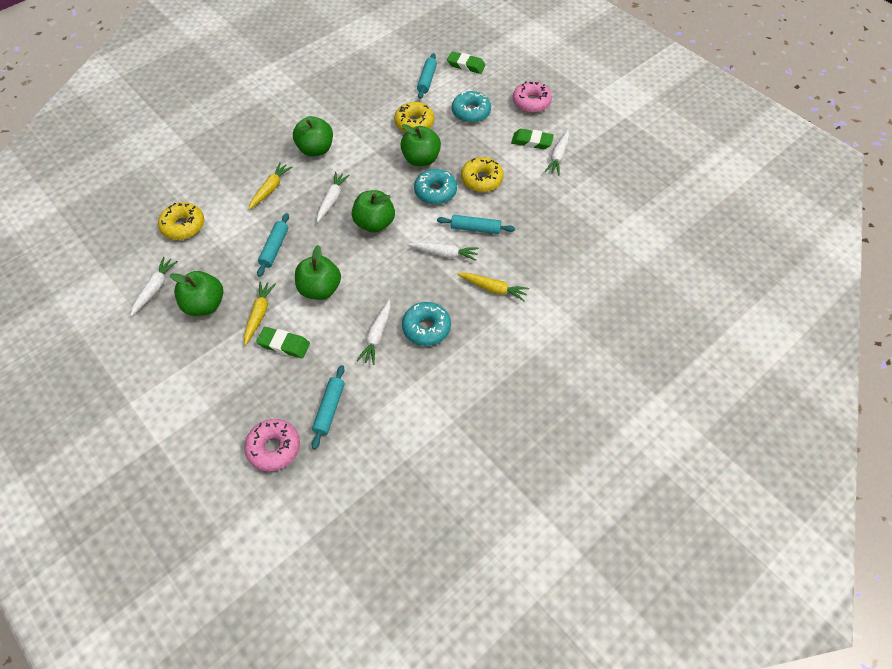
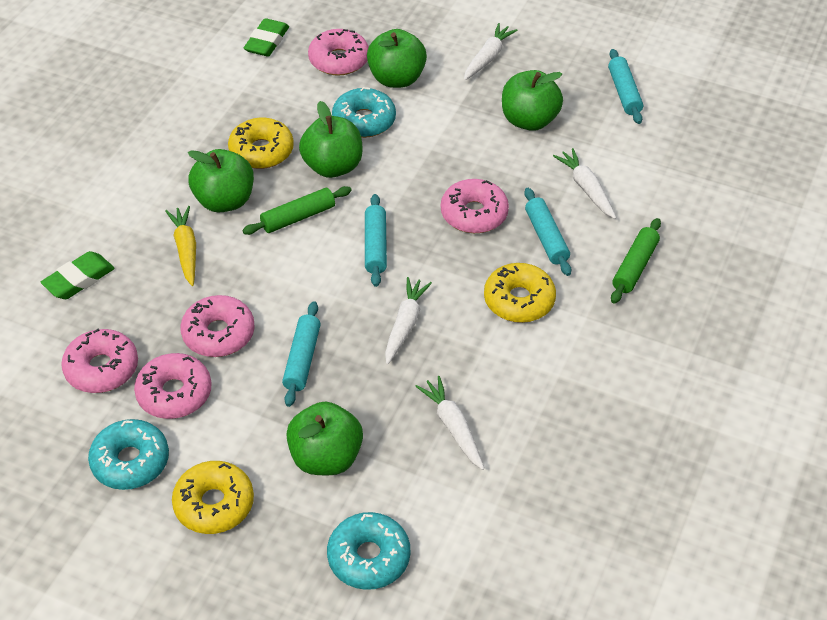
green eraser: [256,327,310,358] [447,51,486,74] [511,129,554,149] = 3 -> [41,251,115,299] [244,18,289,57] = 2
green rolling pin: none = 0 -> [242,186,352,235] [611,218,661,304] = 2
pink donut: [244,419,300,472] [513,82,552,113] = 2 -> [61,329,138,393] [134,353,211,419] [180,295,255,357] [308,29,369,76] [441,179,509,233] = 5
white carrot: [130,257,178,316] [317,172,350,223] [357,300,391,365] [408,242,479,261] [544,130,569,176] = 5 -> [385,277,432,365] [415,376,484,470] [464,23,518,81] [553,148,616,219] = 4
yellow carrot: [244,281,276,345] [249,162,292,210] [457,273,529,301] = 3 -> [165,206,196,286] = 1

